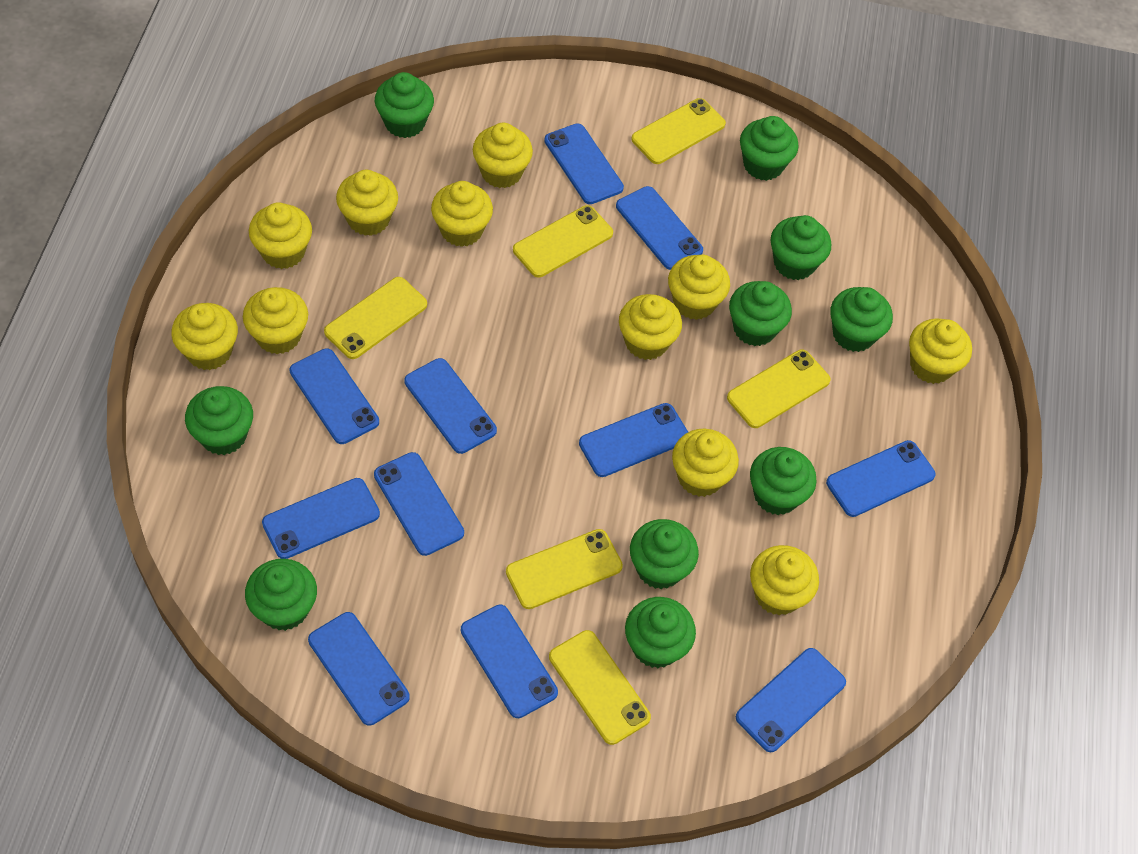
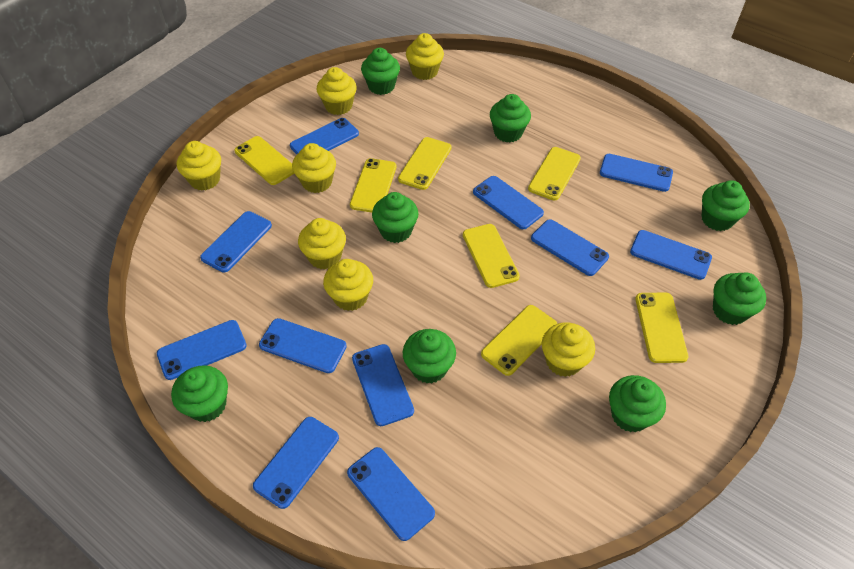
green cupcake: [185,386,253,455] [245,559,317,631] [375,72,434,138] [625,597,696,668] [630,519,699,589] [729,281,792,346] [740,116,799,181] [750,447,816,515] [771,215,831,280] [830,287,893,352] = 10 -> [171,365,228,422] [361,48,400,95] [372,192,419,243] [403,329,456,383] [490,94,531,142] [609,375,666,432] [701,180,750,231] [713,272,766,325] = 8
yellow cupcake: [171,303,238,370] [243,287,308,354] [249,202,312,269] [336,170,398,236] [431,181,493,247] [473,123,533,188] [619,294,682,360] [668,254,730,320] [672,429,739,497] [750,545,819,616] [909,318,972,384] = 11 -> [177,141,221,191] [292,143,336,193] [298,218,346,269] [317,67,357,115] [323,259,373,311] [406,33,444,80] [542,322,595,377] = 7
yellow phone: [324,277,427,359] [506,529,623,609] [513,205,613,277] [549,630,651,745] [631,98,726,164] [727,350,831,428] = 6 -> [234,136,294,185] [350,158,396,213] [398,137,451,190] [463,224,520,288] [481,305,557,376] [528,147,581,200] [635,293,688,363] = 7

